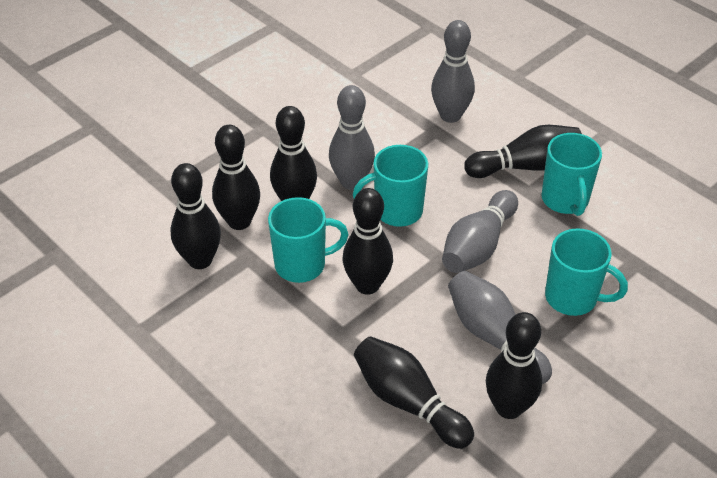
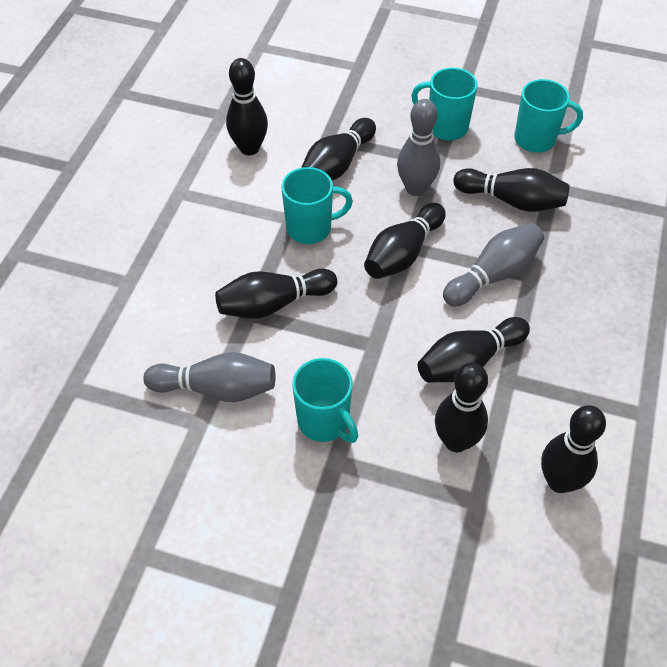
black bowling pin: [171,163,221,269] [212,125,260,230] [270,106,317,201] [343,188,393,295] [354,336,474,449] [464,125,582,178] [486,312,542,419] = 7 -> [215,268,337,319] [226,58,268,155] [301,118,376,180] [364,203,446,279] [418,317,530,383] [435,363,488,452] [454,168,570,212] [541,405,606,493] = 8
grey bowling pin: [329,85,375,190] [431,20,475,123] [442,190,518,273] [448,271,552,384] = 4 -> [144,352,276,402] [397,99,440,196] [443,223,544,306] = 3

